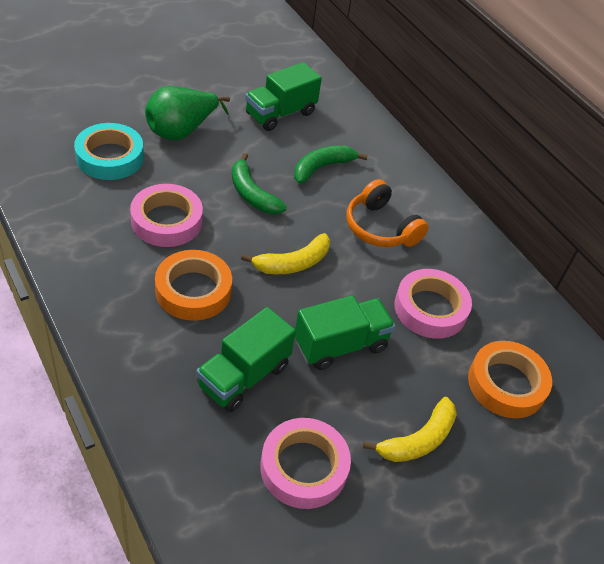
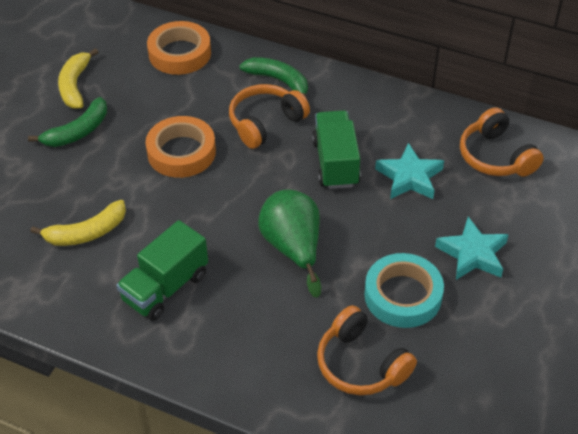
green truck: [196,307,296,412] [245,62,322,131] [295,295,395,370] = 3 -> [116,220,208,321] [312,110,361,189] = 2
orange headphones: [347,179,429,247] = 1 -> [229,84,310,149] [317,305,417,395] [460,107,544,177] = 3
pink tape: [130,184,203,247] [260,418,351,509] [395,269,472,339] = 3 -> none = 0
turquoise star: none = 0 -> [375,143,444,199] [435,217,509,280] = 2

